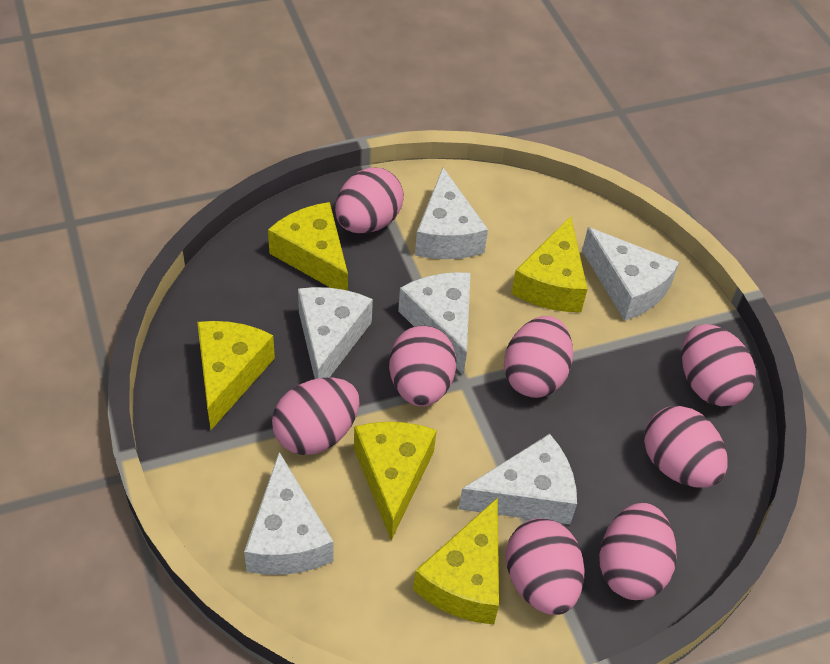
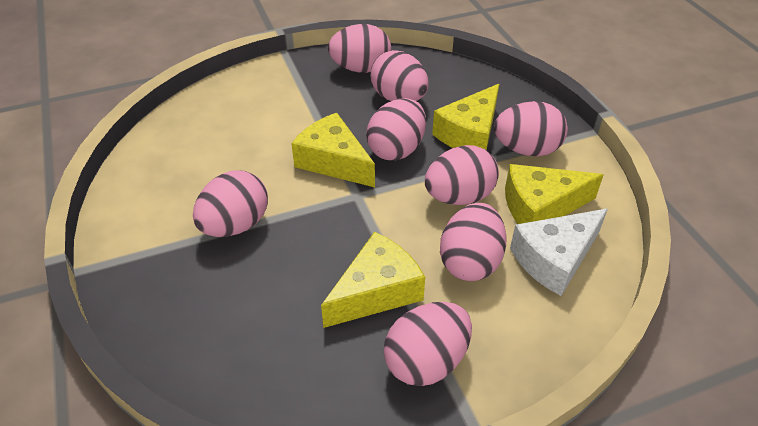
white cheese: [244,452,333,575] [298,287,373,379] [398,272,471,375] [415,168,488,259] [459,434,577,524] [582,227,679,321] = 6 -> [510,209,608,296] = 1
yellow cheese: [197,321,275,430] [268,202,348,291] [354,422,437,540] [413,498,499,624] [511,216,587,312] = 5 -> [291,113,375,187] [321,232,425,328] [432,84,499,151] [505,164,604,224] = 4

